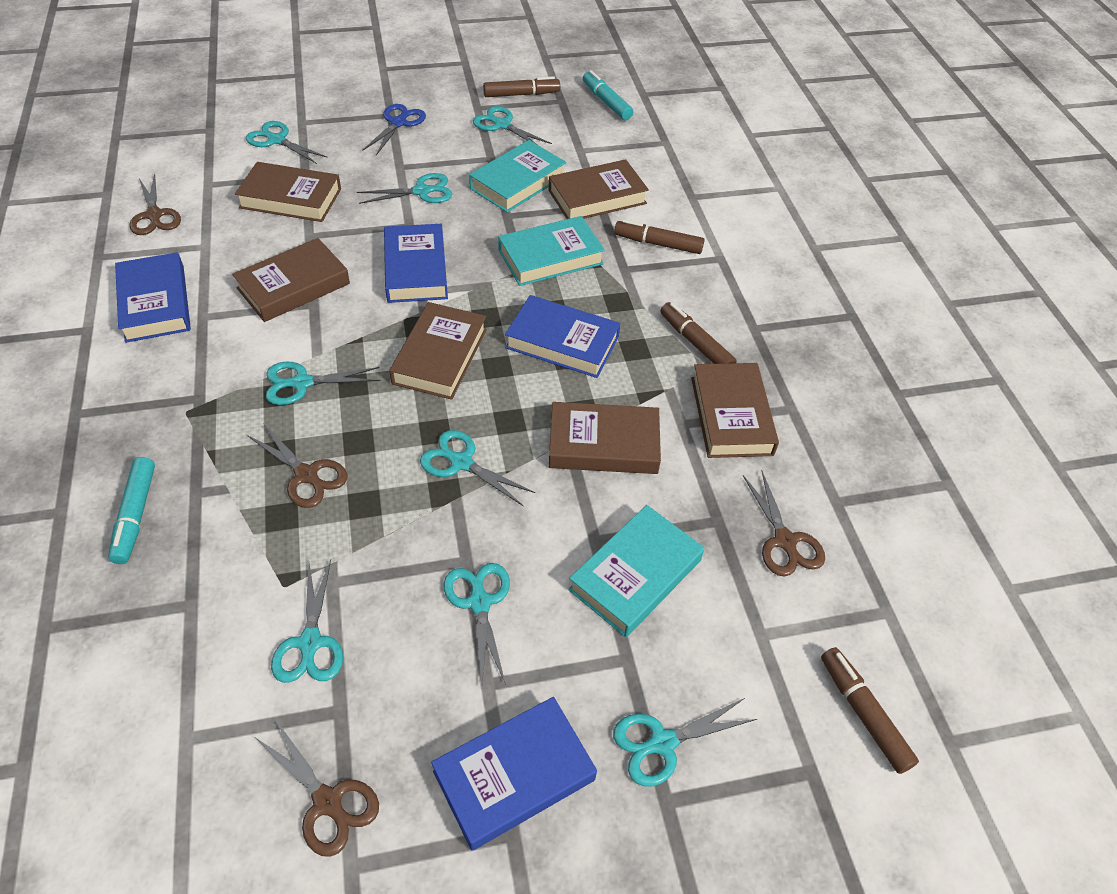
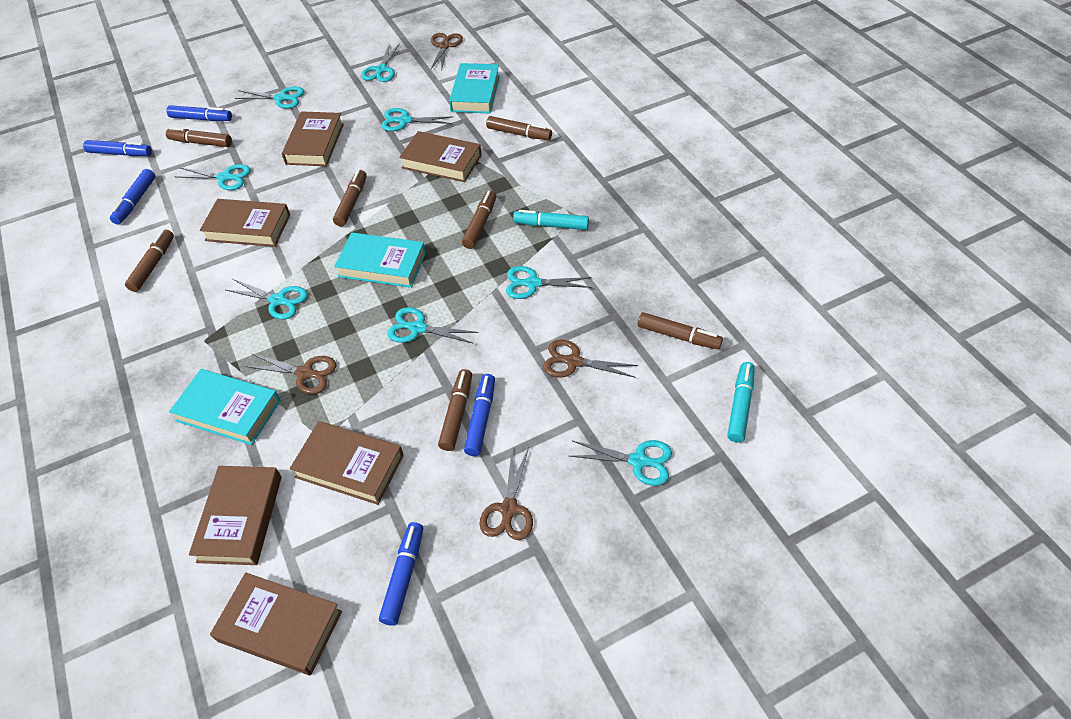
blue book: [115,252,191,343] [384,224,448,303] [431,697,597,851] [505,295,621,378] = 4 -> none = 0
blue marker: none = 0 -> [83,140,152,156] [110,169,155,225] [166,105,232,121] [379,522,423,626] [464,374,495,456] = 5
blue scissors: [363,104,426,155] = 1 -> none = 0
brown marker: [483,76,560,97] [614,219,705,254] [660,302,737,364] [821,647,919,774] = 4 -> [125,230,174,292] [166,127,232,147] [333,170,367,226] [438,369,472,451] [462,190,496,249] [486,116,552,140] [638,312,723,349] = 7

